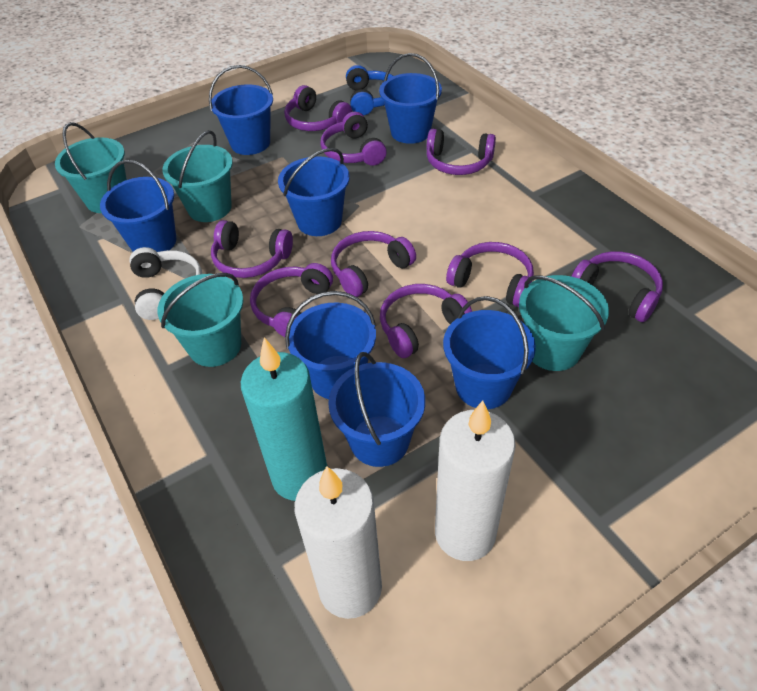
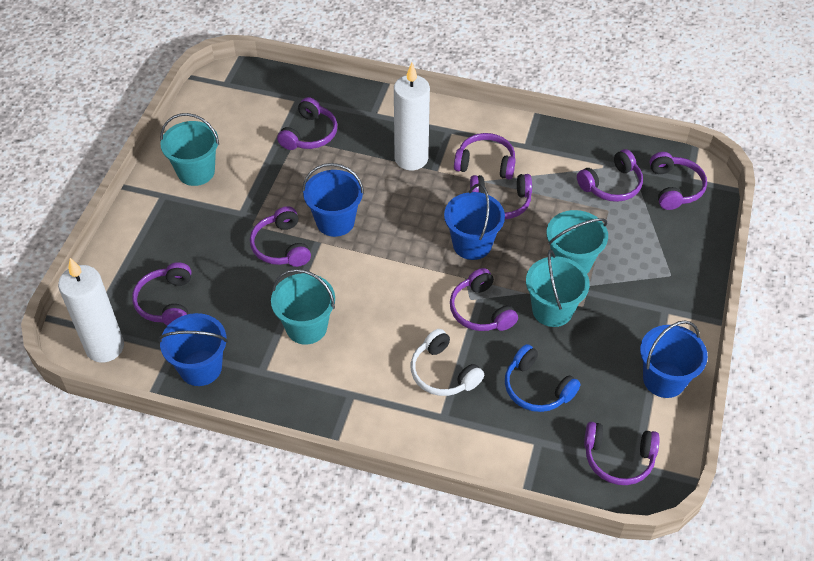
blue bucket: [100,160,176,252] [209,65,273,155] [278,148,350,236] [285,291,376,399] [328,352,425,467] [379,53,442,144] [443,296,536,409] = 7 -> [158,313,228,386] [302,163,364,237] [444,183,505,260] [640,321,708,398] = 4
turquoise candle: [241,338,327,501] = 1 -> none = 0

